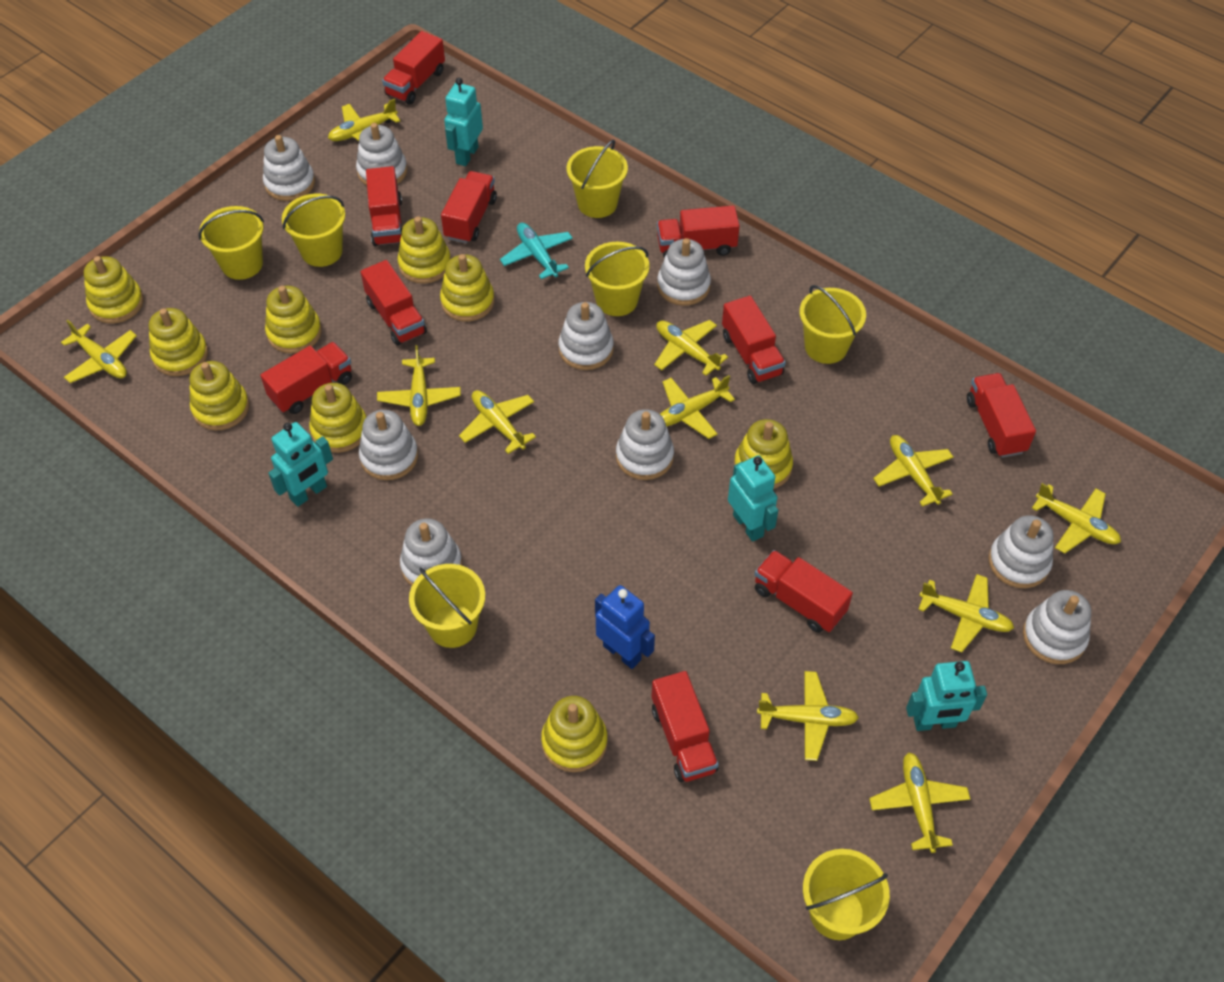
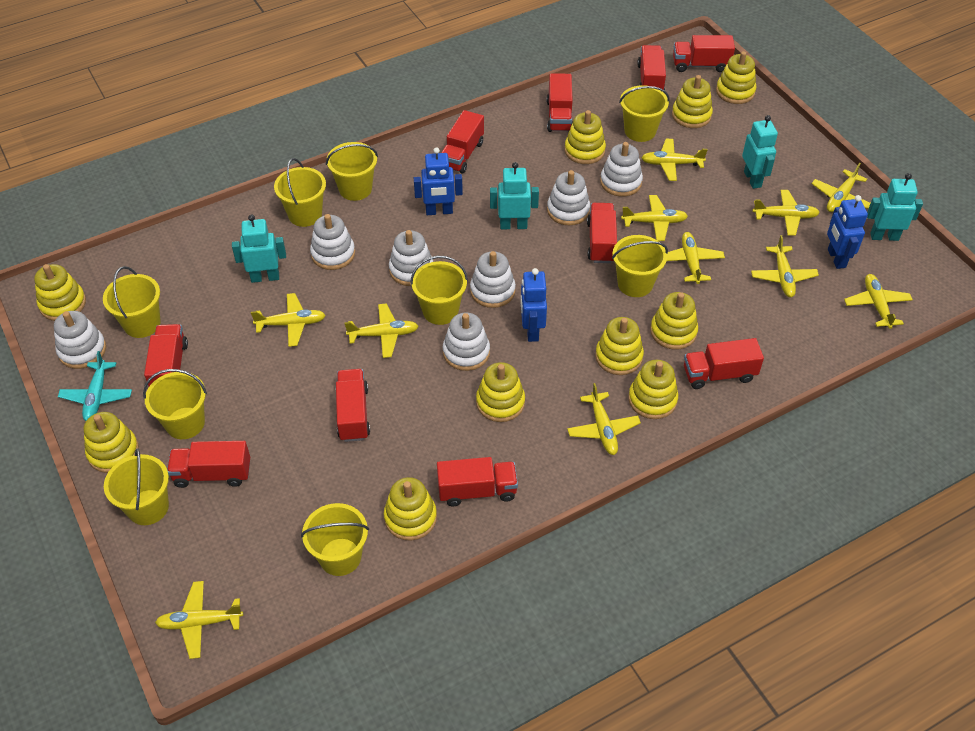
blue robot: [595,585,655,669] = 1 -> [414,147,463,215] [520,268,547,342] [827,195,868,269] = 3
white stacking toy: [263,135,315,201] [356,123,407,186] [359,410,418,480] [400,518,462,586] [559,302,614,370] [616,409,674,480] [657,238,711,306] [988,515,1054,588] [1023,590,1091,664] = 9 -> [54,311,106,369] [310,214,355,270] [389,230,433,286] [443,313,490,371] [470,251,516,308] [547,170,590,226] [600,142,643,197] = 7
yellow bucket: [198,206,264,280] [282,194,345,267] [409,564,485,648] [567,139,628,218] [585,242,650,316] [800,285,866,364] [803,849,890,940] = 7 -> [103,266,161,338] [104,448,169,525] [143,369,207,439] [274,158,326,227] [301,503,369,576] [326,142,378,201] [410,256,468,325] [612,235,668,297] [619,85,670,142] = 9
yellow stacking toy: [84,256,144,324] [149,308,208,376] [189,361,249,430] [265,286,322,353] [309,383,366,453] [397,216,451,284] [440,254,494,322] [541,696,608,772] [734,419,793,489] = 9 -> [34,264,86,321] [84,412,139,473] [384,477,437,541] [476,362,525,422] [565,110,606,164] [595,317,644,375] [628,360,678,419] [650,292,698,350] [672,75,713,128] [716,51,756,104] = 10

